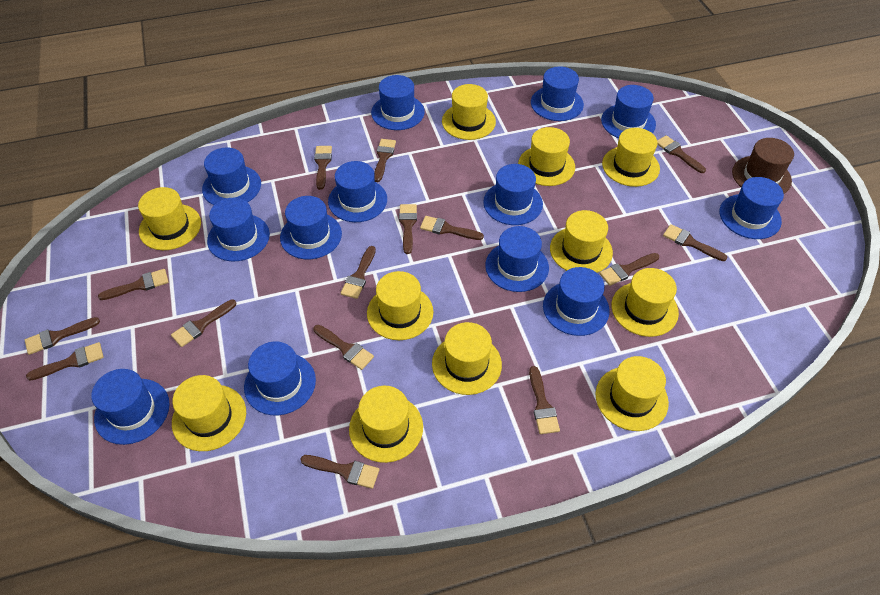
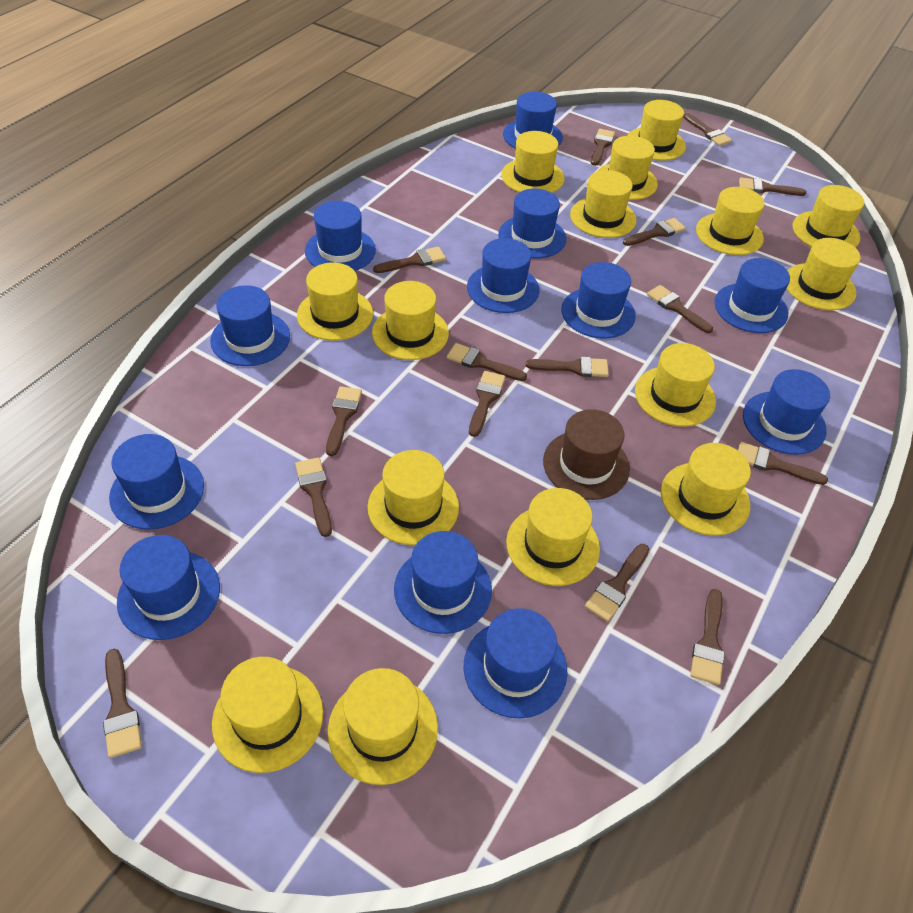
blue hat: [91,369,170,445] [202,148,261,205] [207,198,270,261] [244,342,316,415] [280,196,342,259] [328,161,387,222] [371,75,425,130] [483,164,543,225] [485,226,549,292] [531,66,584,121] [543,267,610,336] [601,85,656,138] [720,177,784,239] = 13 -> [109,434,204,530] [117,535,220,640] [210,285,290,366] [305,201,376,271] [394,531,492,634] [464,608,567,718] [467,238,539,313] [498,189,566,259] [503,92,563,148] [561,262,636,339] [714,258,790,333] [743,369,830,455] = 12
yellow hat: [138,187,201,250] [172,375,246,451] [349,386,423,463] [367,271,433,340] [432,322,502,395] [442,84,496,140] [518,127,575,186] [550,210,613,273] [595,356,669,431] [602,128,660,187] [611,268,679,337] = 11 -> [212,657,323,773] [297,262,373,341] [328,668,438,785] [367,450,459,545] [372,281,449,360] [501,131,565,193] [506,488,600,586] [570,170,637,238] [597,136,658,200] [627,100,686,161] [635,343,716,427] [661,443,751,536] [696,187,764,255] [786,238,860,310] [792,185,864,247] = 15

